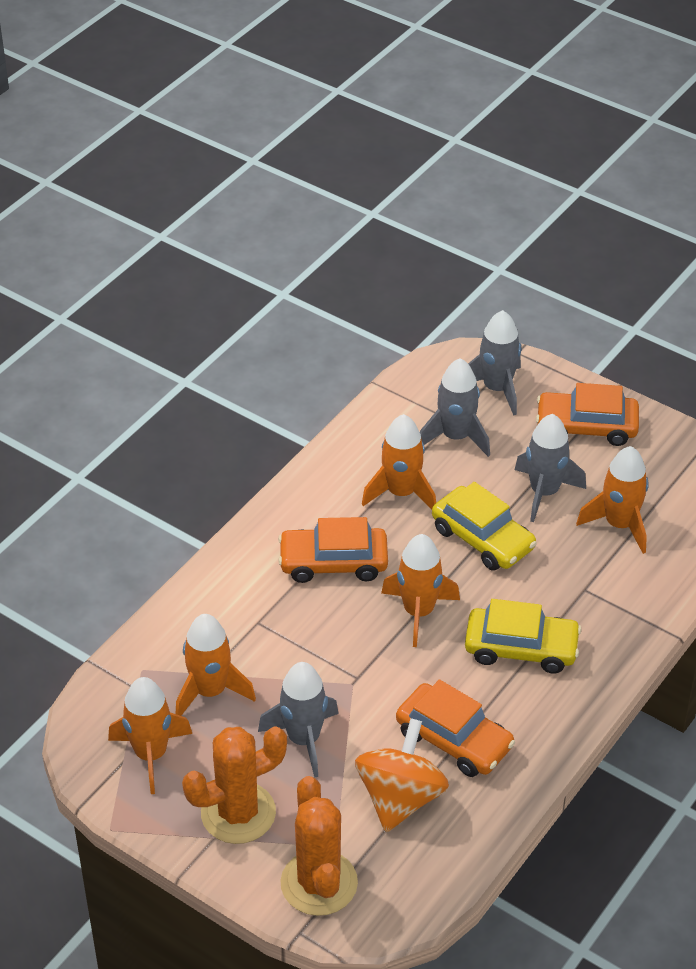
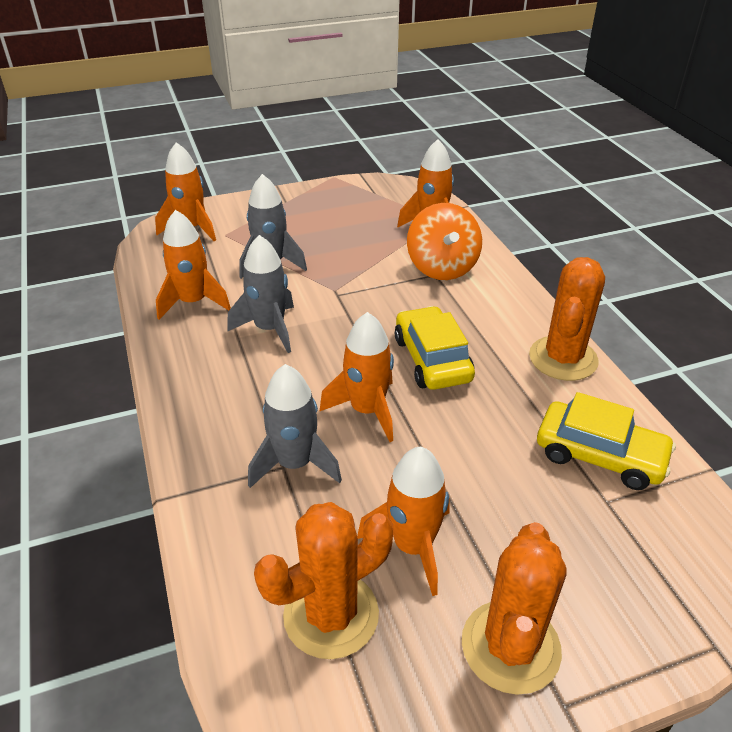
grey rocket: [258,662,339,778] [420,358,490,457] [468,310,521,416] [515,414,586,522] = 4 -> [228,235,294,353] [239,174,307,279] [248,364,342,488] = 3
orange cactus: [182,726,287,844] [280,776,358,916] = 2 -> [254,502,393,659] [462,522,567,695] [529,257,605,381] = 3
orange car: [278,517,388,583] [396,679,515,777] [536,383,639,446] = 3 -> none = 0

